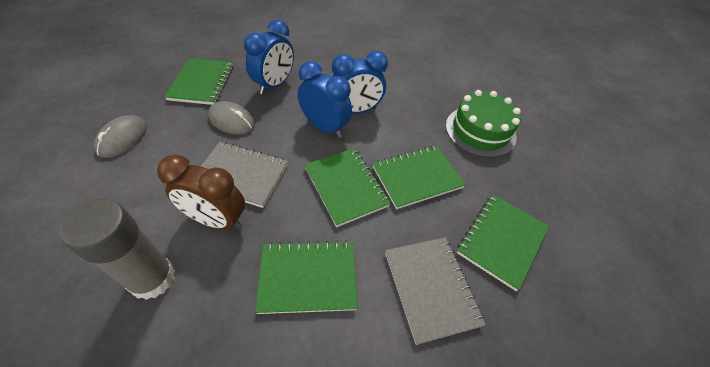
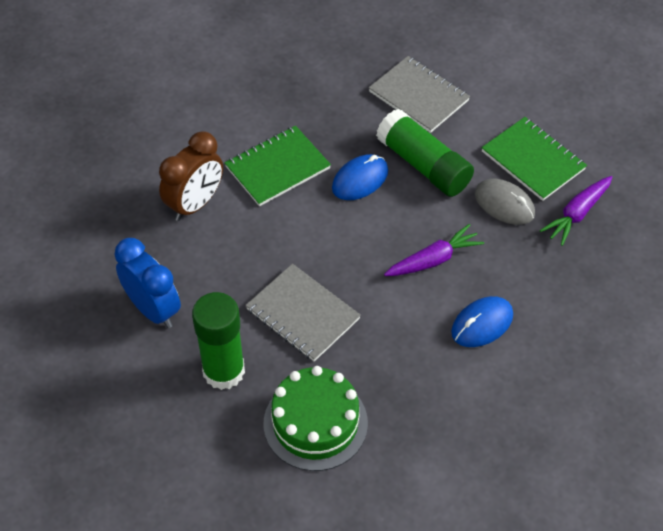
blue clock: [244,19,294,94] [298,61,352,138] [332,51,388,114] = 3 -> [114,238,181,328] = 1
blue mouse: none = 0 -> [332,154,388,200] [451,296,513,347] = 2
green glue stick: none = 0 -> [192,292,245,390] [376,109,474,197] = 2
green notebook: [164,58,234,105] [255,241,357,314] [304,148,391,227] [373,145,466,209] [457,195,549,291] = 5 -> [225,126,331,206] [481,117,587,201] = 2
grey glue stick: [59,199,175,300] = 1 -> none = 0
grey mouse: [94,115,147,158] [208,101,255,135] = 2 -> [475,179,535,225] = 1
purple carrot: none = 0 -> [384,224,484,276] [540,176,612,246] = 2

